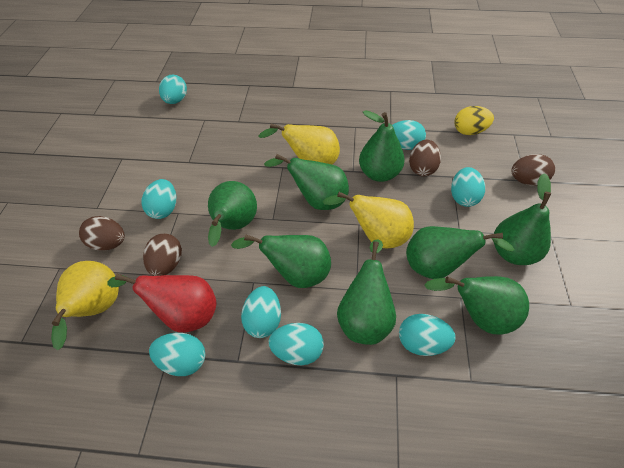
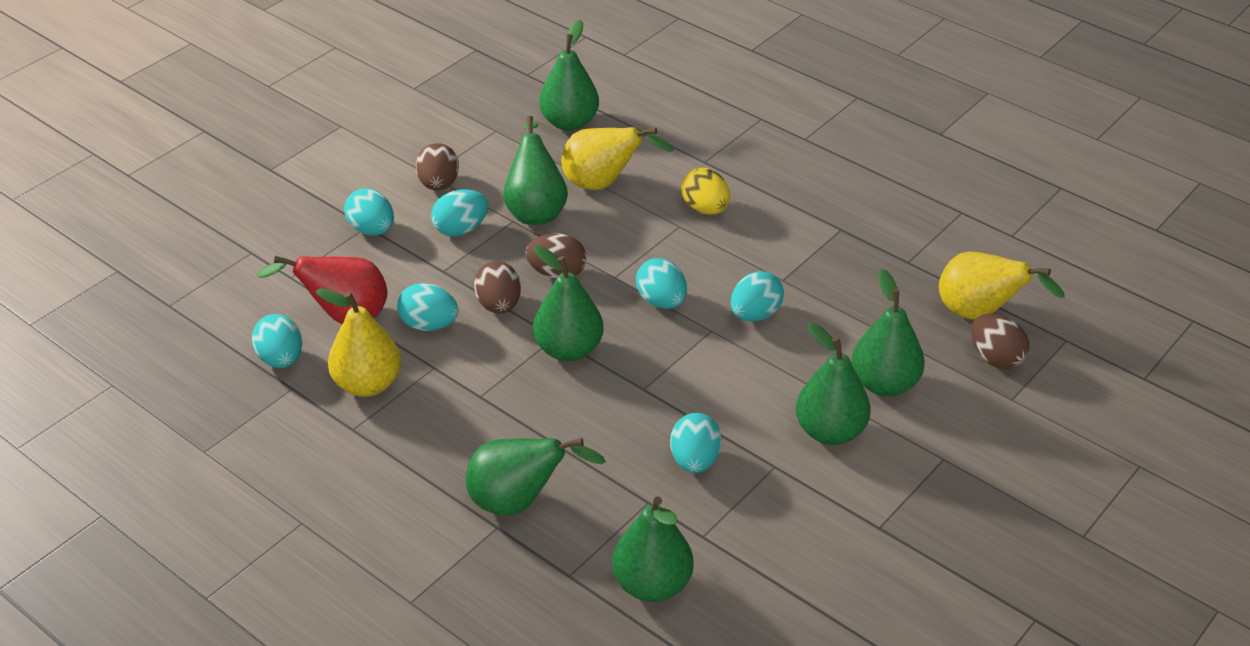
green pear: [208,181,257,247] [231,234,331,288] [264,154,349,210] [337,239,396,345] [359,110,405,182] [406,226,515,279] [424,276,529,334] [494,173,551,265] = 8 -> [466,438,606,516] [503,116,568,225] [533,245,604,362] [539,19,599,131] [612,497,694,602] [796,323,871,445] [851,269,925,396] = 7
turquoise egg: [141,179,176,219] [149,333,205,376] [159,75,187,104] [241,286,281,338] [269,323,324,365] [392,120,426,150] [399,314,456,356] [451,167,485,207] = 8 -> [252,314,302,368] [344,188,394,235] [397,283,458,331] [431,189,488,237] [636,258,687,309] [670,413,722,473] [731,271,784,322] = 7

